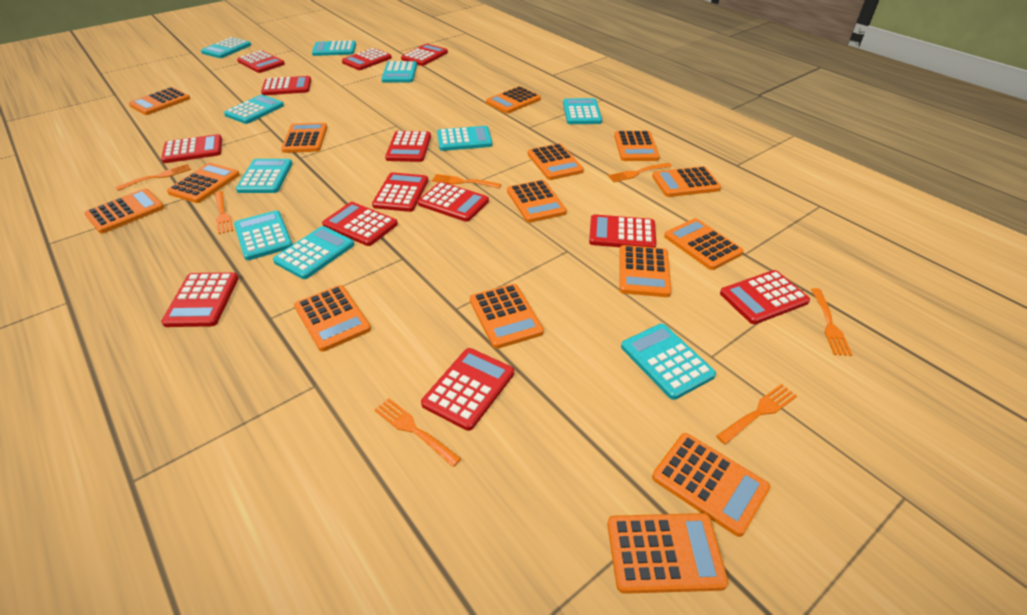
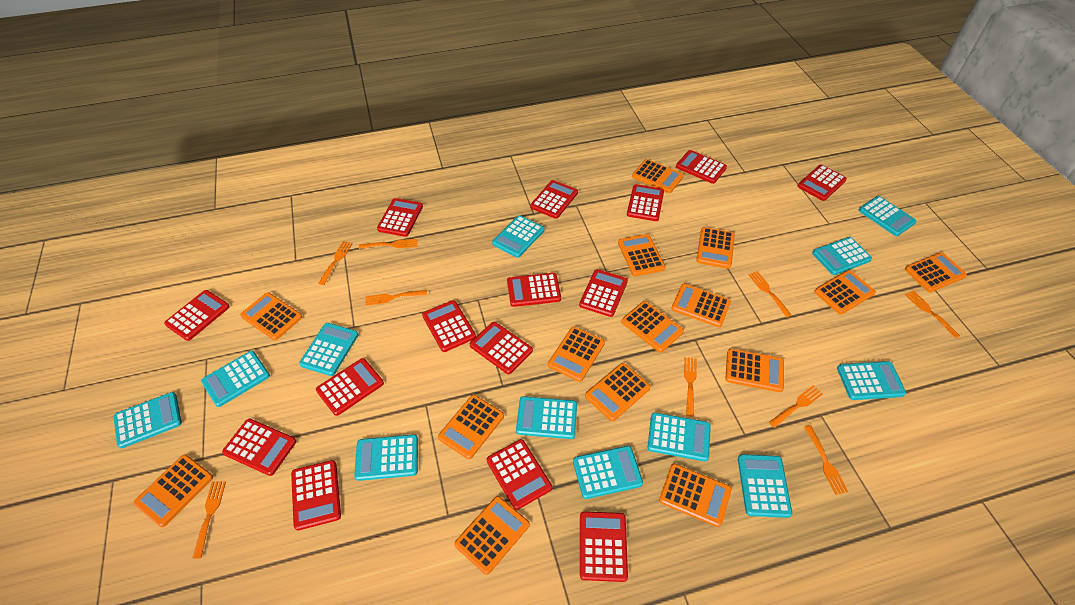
orange fork: [115,164,191,191] [215,191,233,234] [375,398,462,467] [432,174,501,188] [608,163,672,182] [716,384,797,445] [811,288,852,356] = 7 -> [193,481,226,559] [318,241,353,285] [359,239,417,249] [365,290,427,306] [684,357,697,417] [748,271,791,317] [769,385,823,428] [804,425,848,495] [905,290,960,338] = 9
red calculator: [161,134,222,163] [161,272,239,327] [237,50,285,73] [261,76,311,95] [322,202,398,246] [342,48,392,70] [372,172,428,212] [385,131,431,162] [401,44,448,66] [418,182,489,222] [421,348,514,431] [589,214,656,248] [720,270,810,324] = 13 -> [164,290,230,341] [222,419,296,476] [291,460,341,530] [316,358,384,416] [377,198,423,237] [422,300,476,352] [470,322,533,374] [487,439,552,510] [507,273,561,307] [530,180,578,219] [579,269,628,317] [580,511,628,582] [627,184,664,221] [676,150,727,184] [797,165,847,201] = 15
turquoise calculator: [201,37,251,58] [224,95,284,124] [234,211,293,260] [236,159,293,193] [273,226,354,279] [312,40,356,56] [381,61,417,83] [437,126,492,151] [563,98,602,124] [621,324,716,400] = 10 -> [114,392,182,448] [201,351,270,407] [299,323,358,376] [354,434,418,481] [492,215,545,258] [516,396,577,439] [573,446,643,499] [648,413,711,461] [738,454,792,518] [812,237,872,275] [837,361,906,400] [858,196,917,236] = 12

